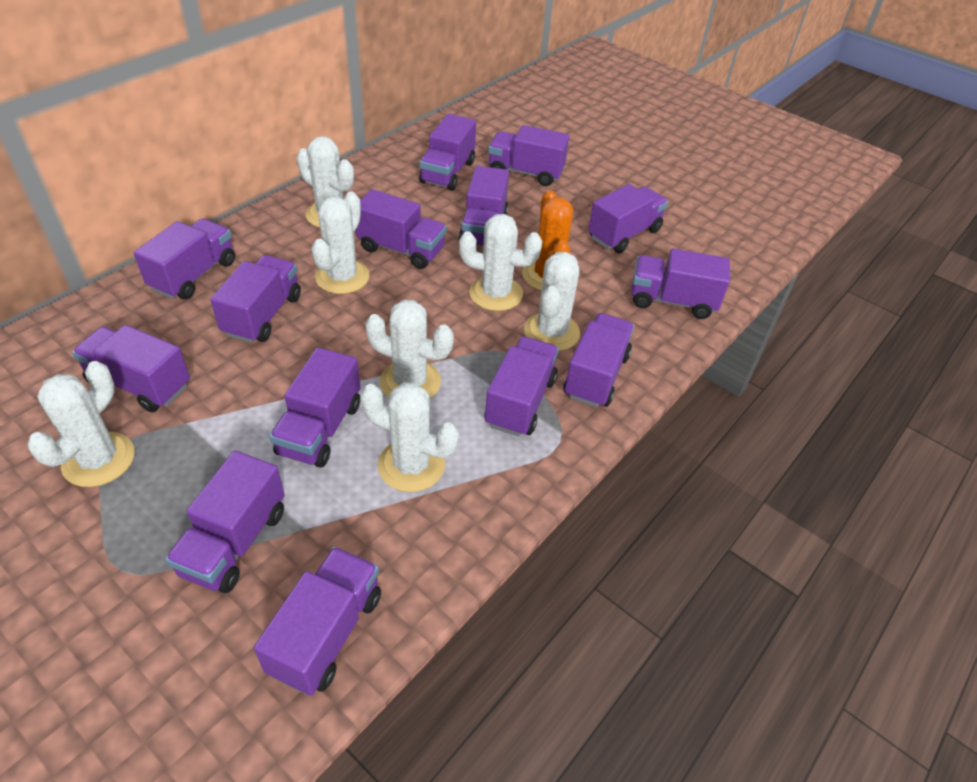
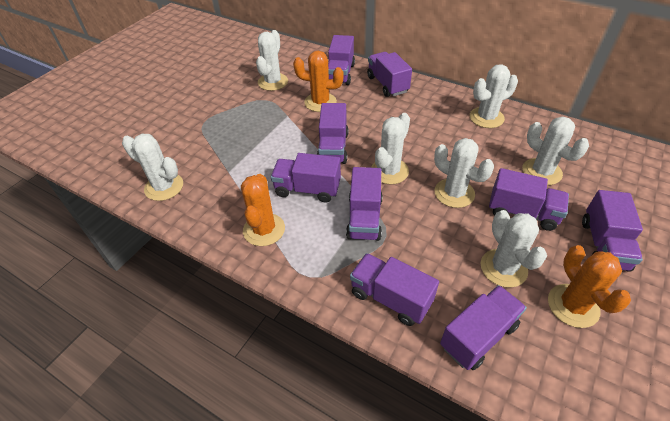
orange cactus: [522,190,573,291] = 1 -> [241,174,285,246] [293,51,344,112] [548,245,631,328] = 3
purple truck: [72,325,190,412] [134,218,235,300] [165,451,285,593] [210,255,301,343] [254,547,381,696] [269,347,360,468] [356,189,446,269] [419,114,476,191] [459,166,509,247] [485,336,559,437] [488,125,569,186] [563,313,634,408] [588,184,668,253] [631,248,730,319] = 14 -> [271,153,341,202] [317,103,348,164] [328,35,355,85] [346,167,382,241] [350,253,439,326] [367,52,412,97] [440,285,527,370] [489,168,569,231] [582,190,643,272] = 9

